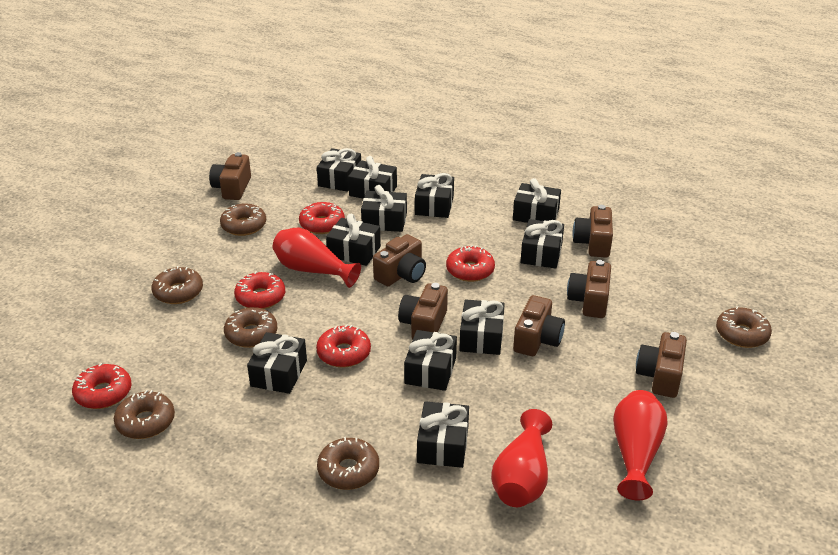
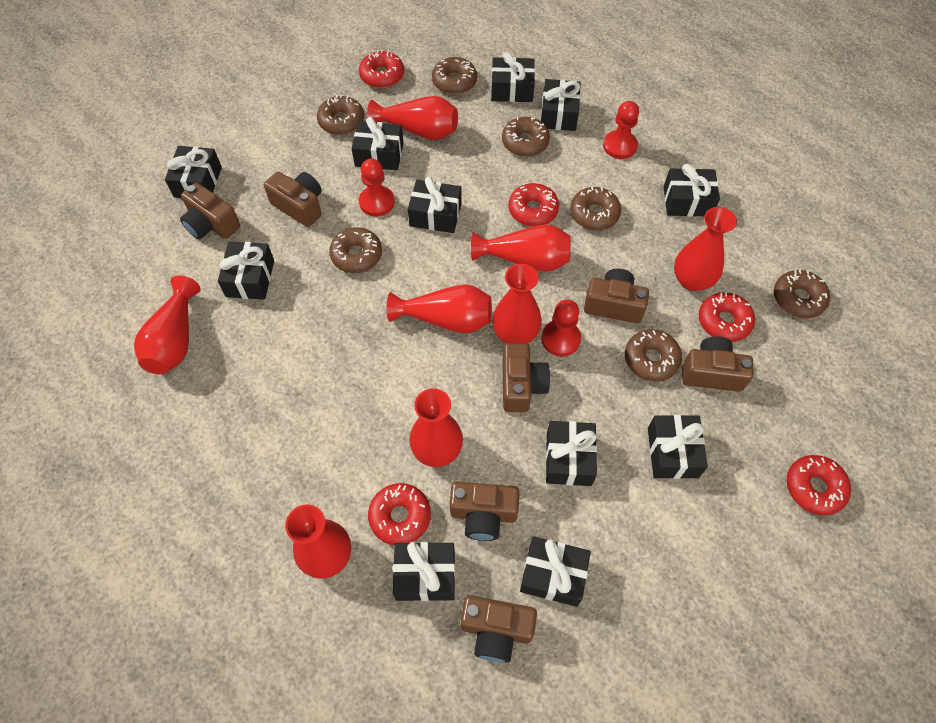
brown donut: [114,390,175,439] [151,266,203,304] [220,203,266,236] [224,307,277,348] [317,437,379,490] [716,306,772,348] = 6 -> [317,95,364,135] [329,227,382,273] [432,57,477,94] [502,117,550,157] [570,186,621,230] [625,329,682,381] [774,270,830,318] = 7
red pawn: none = 0 -> [359,158,395,217] [541,300,581,356] [603,101,639,159] = 3
red vase: [273,227,361,288] [491,409,552,507] [613,390,668,501] = 3 -> [134,276,201,374] [285,505,351,579] [367,96,458,140] [387,284,492,333] [409,388,463,467] [471,225,571,272] [492,264,542,343] [674,207,737,291] = 8

